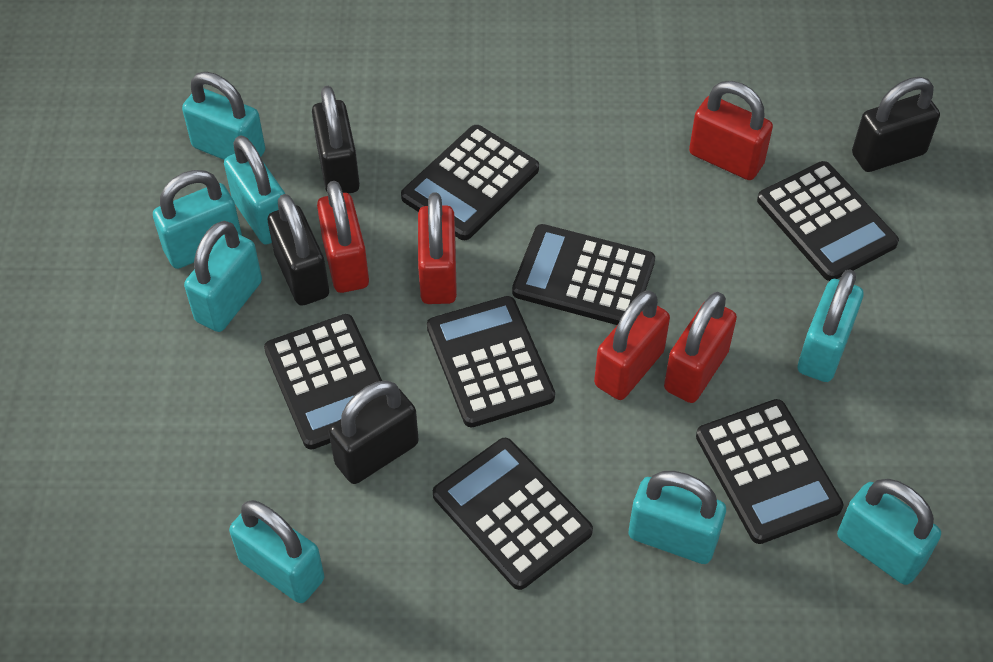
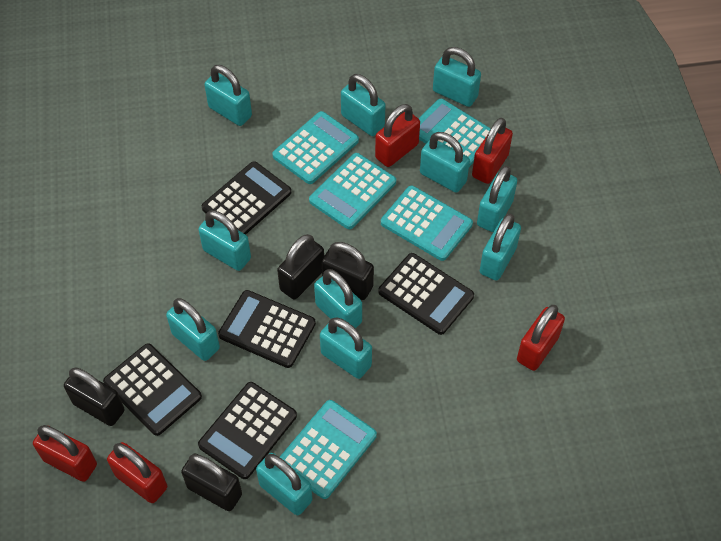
black calculator: [264,314,382,450] [401,125,539,240] [427,296,555,427] [433,438,593,590] [512,224,655,325] [696,399,843,544] [757,161,899,281] = 7 -> [103,343,202,436] [198,382,297,479] [202,161,291,234] [218,290,316,368] [378,253,474,335] = 5
turquoise calculator: none = 0 -> [272,111,359,184] [280,400,377,499] [309,153,396,229] [381,186,473,261] [418,99,491,167] = 5
turquoise padlock: [153,170,242,269] [182,72,265,160] [184,221,262,332] [224,135,285,245] [229,500,324,603] [629,471,726,564] [798,269,863,382] [837,479,941,585] = 8 -> [166,298,220,361] [198,210,251,271] [204,65,252,126] [256,453,313,515] [314,269,362,328] [320,317,372,379] [341,74,386,136] [420,132,470,193] [433,47,481,107] [477,166,517,232] [480,214,521,281] = 11

